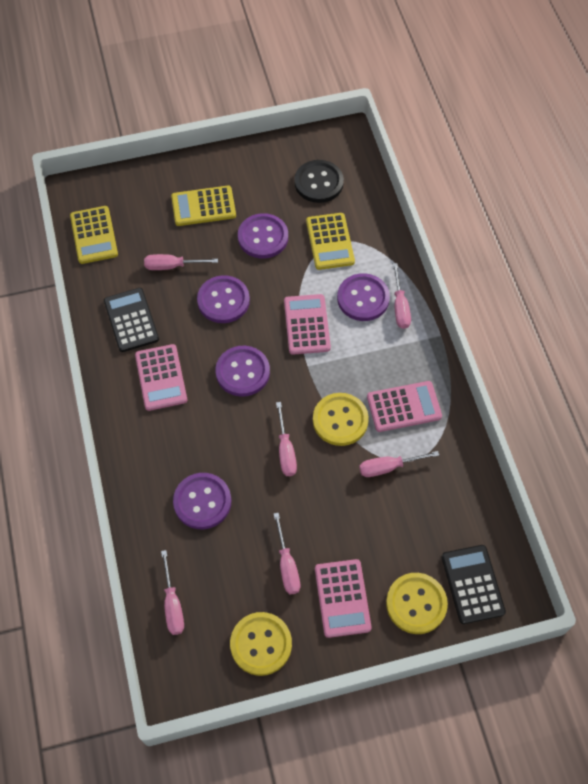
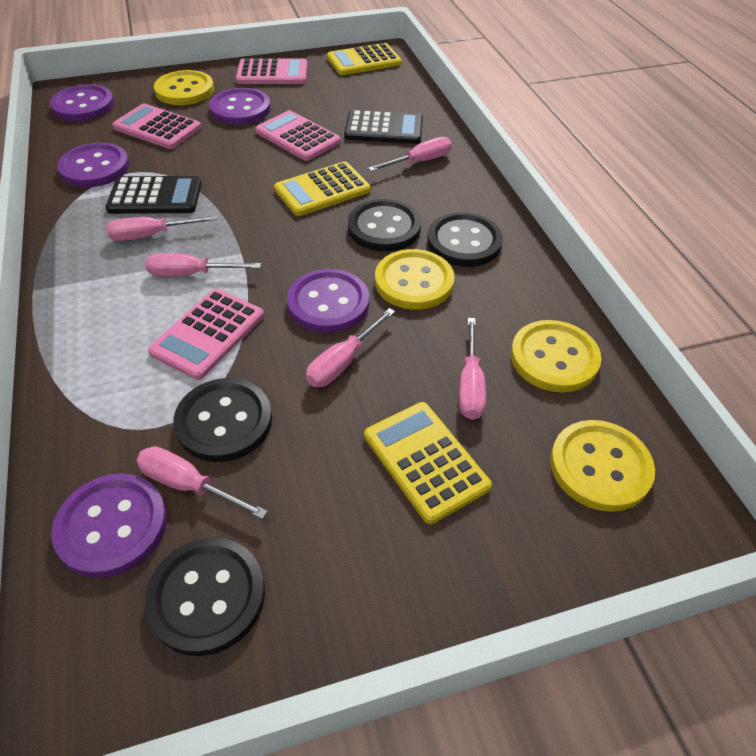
black button: [294,160,344,203] = 1 -> [145,537,265,656] [173,378,272,462] [348,199,421,252] [427,212,503,267] = 4
yellow button: [230,612,292,676] [313,393,369,446] [386,573,448,634] = 3 -> [154,70,214,105] [375,249,455,310] [511,320,601,393] [550,420,655,512] = 4

